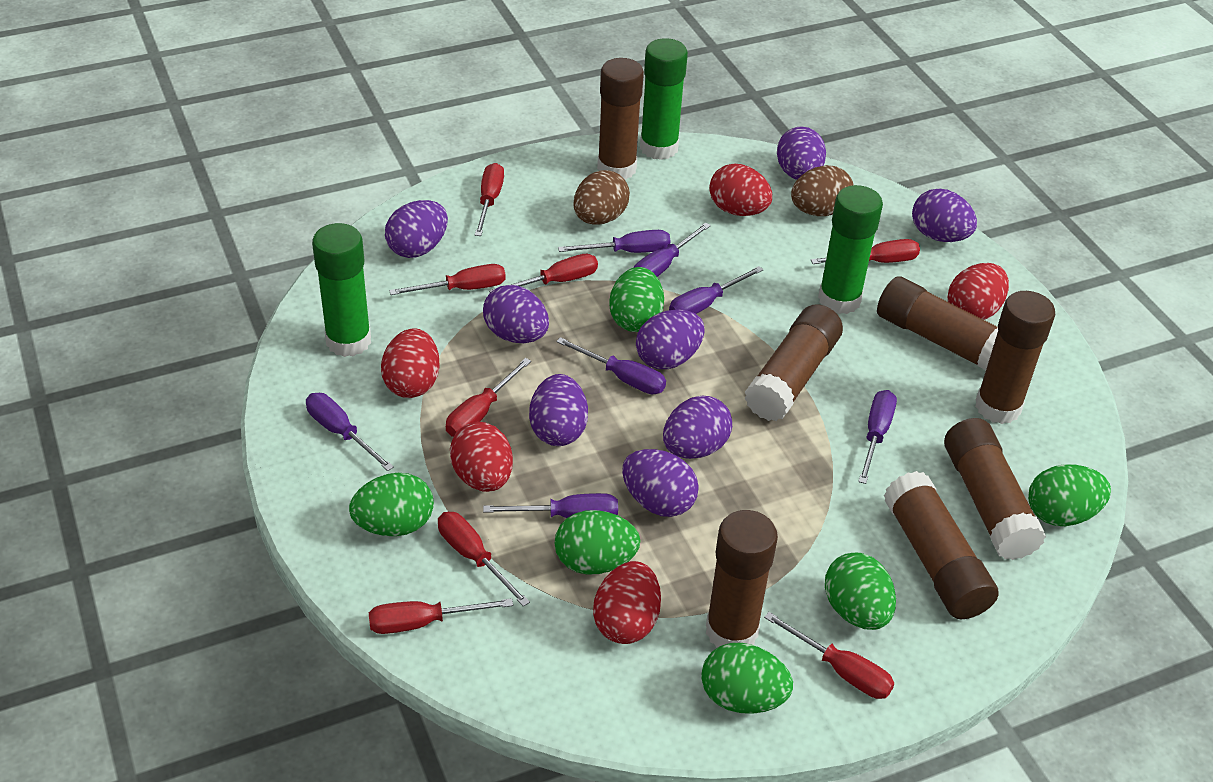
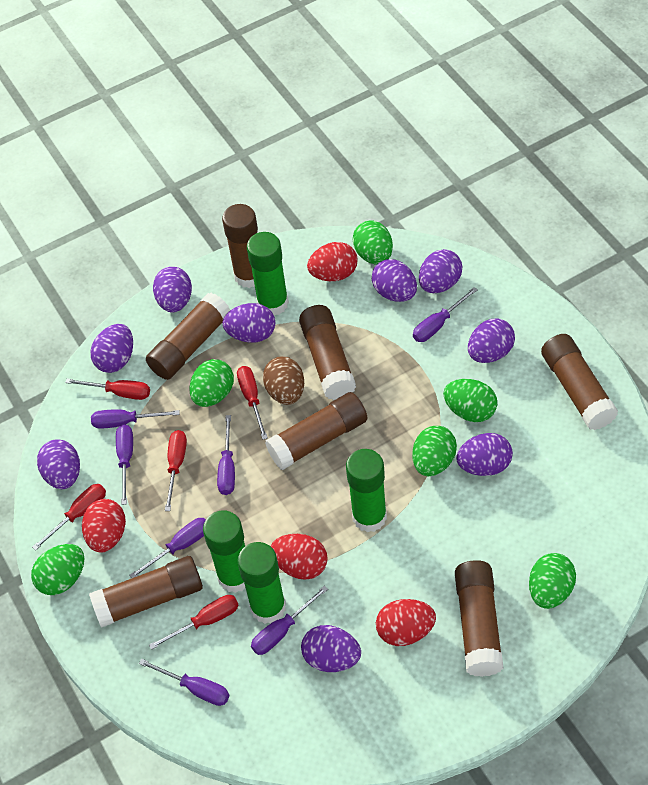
brown egg: [573,170,630,225] [791,165,854,216] = 2 -> [263,357,304,405] = 1
green glue stick: [312,223,371,357] [640,38,688,160] [818,185,883,314] = 3 -> [203,510,245,593] [237,542,286,624] [247,232,289,316] [346,449,387,533] = 4
purple egg: [385,200,448,258] [483,285,549,343] [529,374,588,446] [622,449,699,517] [636,309,705,369] [663,396,732,459] [777,127,826,180] [912,189,977,242] = 8 -> [37,440,80,489] [91,324,133,373] [153,267,192,312] [222,303,276,343] [301,625,361,672] [372,259,417,302] [419,249,462,293] [456,433,513,476] [468,318,515,363] = 9
red egg: [381,328,440,398] [450,422,513,492] [593,561,661,644] [709,164,772,216] [947,263,1009,320] = 5 -> [82,499,126,552] [271,534,328,580] [307,242,358,281] [376,599,436,646] = 4
red screwdriver: [369,598,513,634] [389,264,506,295] [438,512,530,607] [446,358,531,437] [475,163,504,236] [489,254,598,293] [764,612,894,699] [811,239,920,264] = 8 -> [32,484,106,551] [65,378,150,400] [149,595,239,650] [165,430,187,511] [237,366,268,440] = 5

